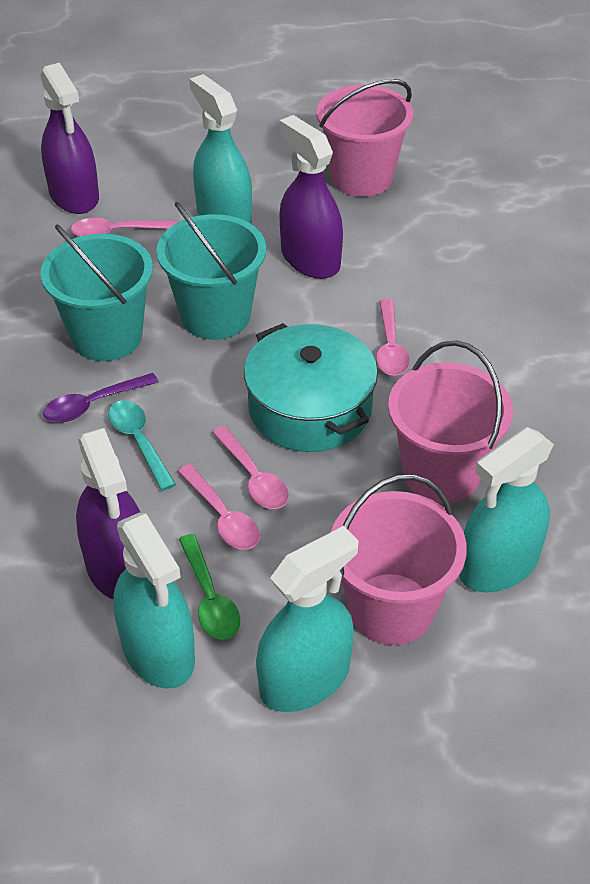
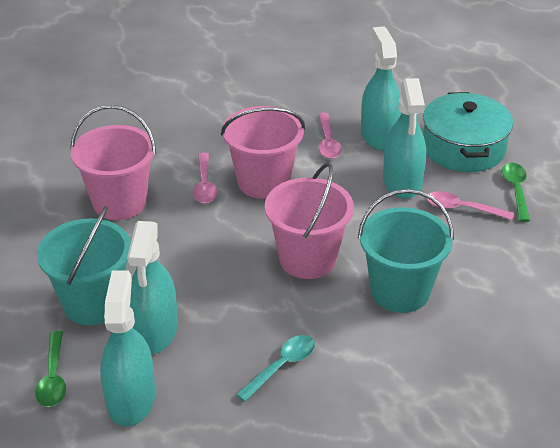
green spoon: [179,534,240,640] = 1 -> [35,331,66,407] [502,163,530,222] = 2
pink spoon: [71,218,177,237] [178,464,260,550] [212,426,289,509] [376,299,410,376] = 4 -> [193,152,217,204] [318,113,342,159] [426,191,514,220] = 3
purple spoon: [43,373,159,422] = 1 -> none = 0
purple spray bottle: [40,63,99,214] [76,428,141,599] [279,115,343,279] = 3 -> none = 0

